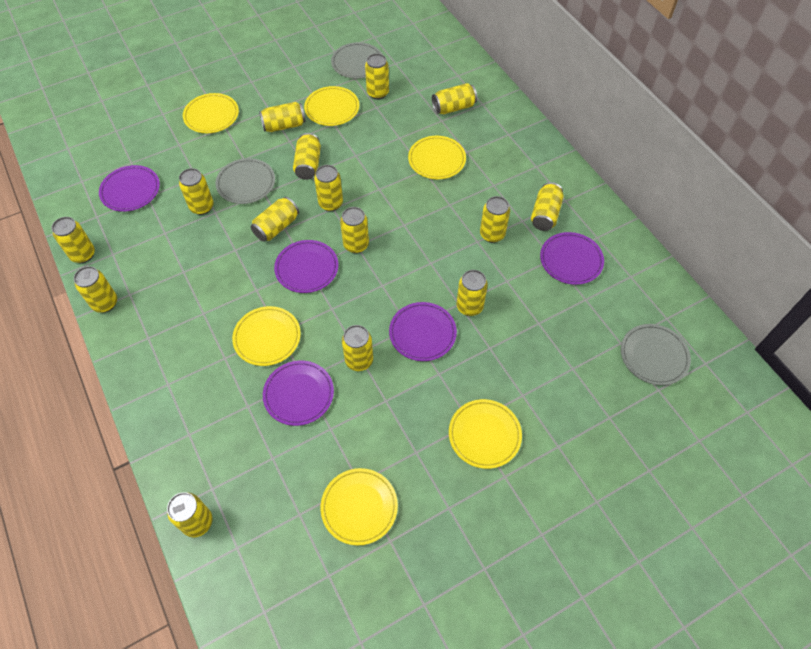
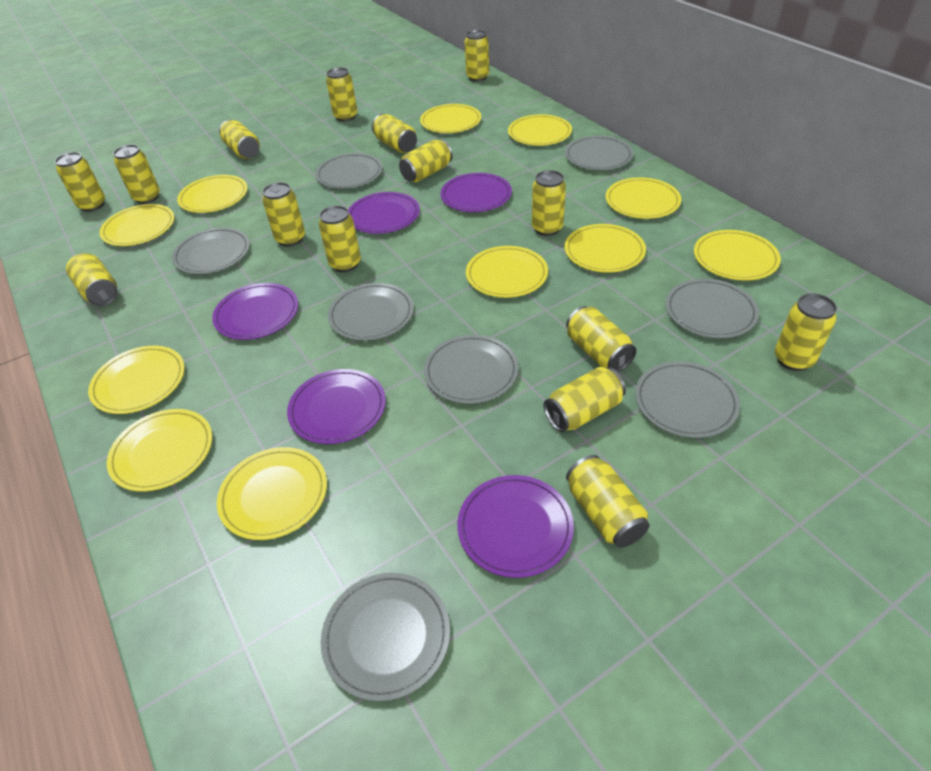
grey plate: [215,158,275,204] [331,42,383,79] [621,324,691,385] = 3 -> [172,228,250,274] [315,153,383,189] [321,573,450,701] [328,283,414,341] [424,335,519,404] [565,136,633,170] [635,361,740,438] [666,279,759,338] = 8
yellow plate: [183,93,239,133] [232,306,301,366] [304,86,359,126] [320,468,398,546] [408,136,466,179] [449,399,522,469] = 6 -> [88,346,185,414] [100,204,174,246] [107,409,212,492] [177,175,248,213] [217,447,327,540] [420,104,481,133] [466,246,548,298] [508,114,572,146] [565,224,646,273] [606,177,681,219] [694,230,781,281] = 11

